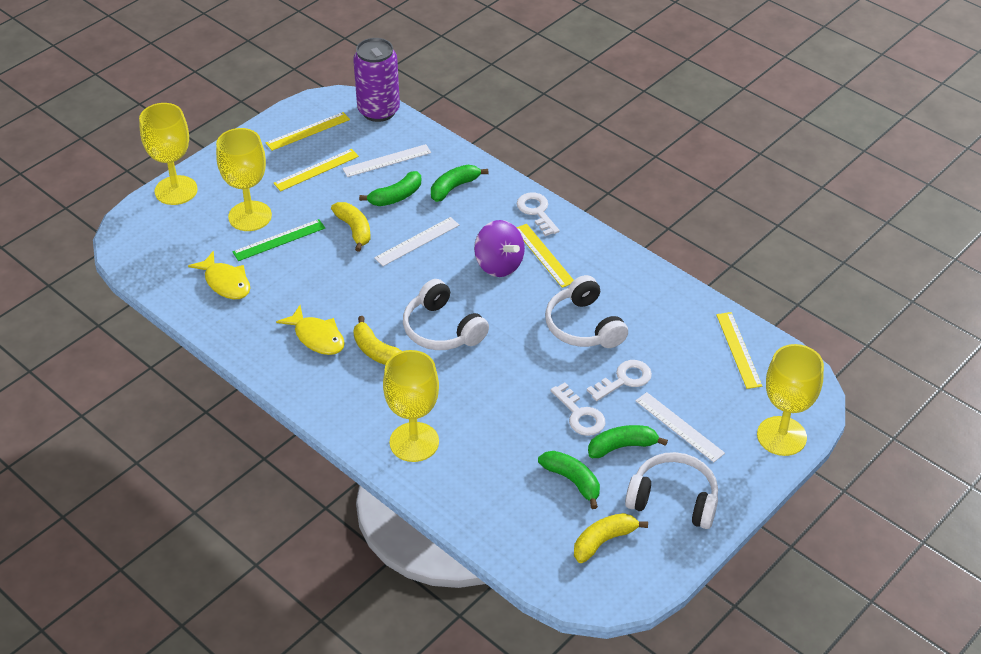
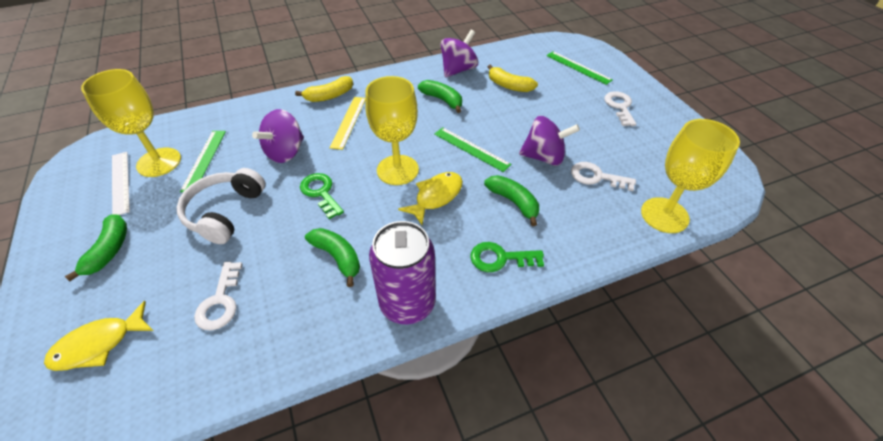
green key: none = 0 -> [300,173,344,219] [470,242,544,272] = 2
green ruler: [232,219,325,261] = 1 -> [180,131,226,192] [434,127,511,172] [546,51,613,85] = 3
purple spinning top: [474,220,525,277] = 1 -> [252,109,304,163] [440,30,478,78] [519,116,580,166] = 3
white headphones: [403,279,489,350] [545,275,628,348] [625,452,718,529] = 3 -> [177,168,265,244] = 1
white ruler: [342,144,431,177] [374,217,459,266] [635,392,725,462] = 3 -> [112,152,130,215] = 1
yellow banana: [331,202,371,252] [353,316,402,365] [574,513,648,563] = 3 -> [295,76,353,102] [488,64,538,92] = 2
yellow goblet: [139,103,198,205] [216,128,272,231] [383,350,439,462] [757,344,824,456] = 4 -> [81,69,181,177] [365,76,419,185] [641,119,740,233] = 3
yellow ruler: [265,112,350,151] [273,149,359,191] [516,224,574,288] [716,312,762,389] = 4 -> [330,97,366,150] = 1

